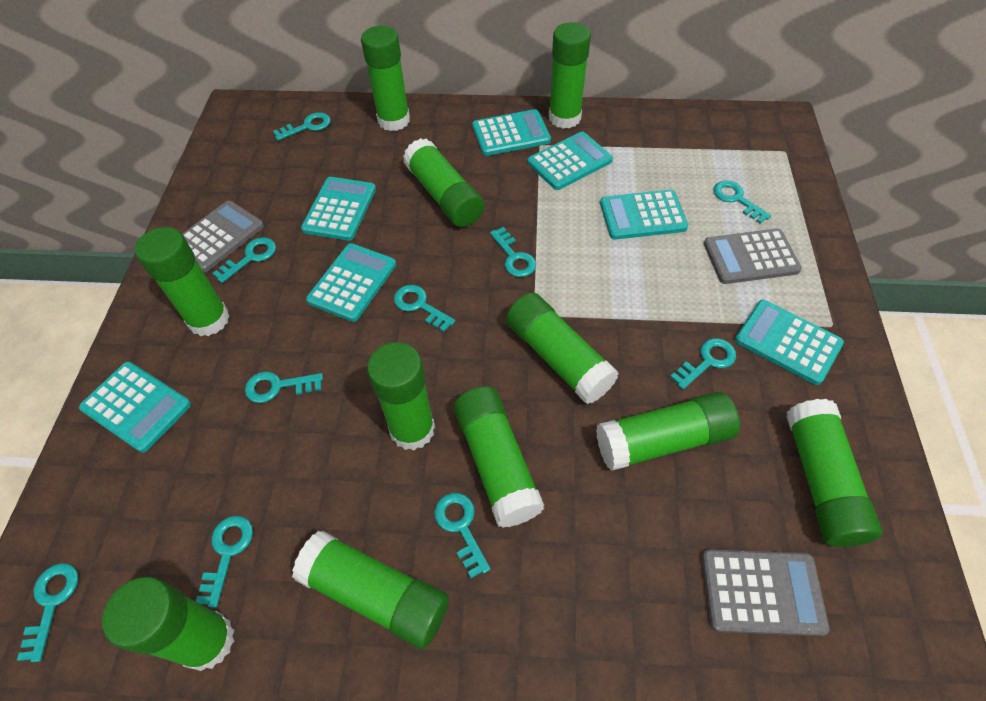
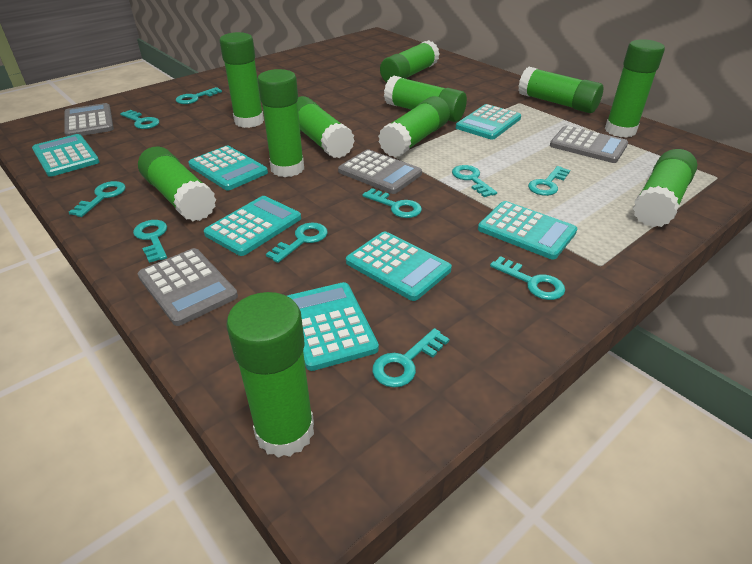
grey calculator: [182,201,264,272] [702,550,830,636] [704,229,802,284] = 3 -> [64,103,114,137] [138,248,238,326] [338,149,422,194] [550,126,628,163] = 4

